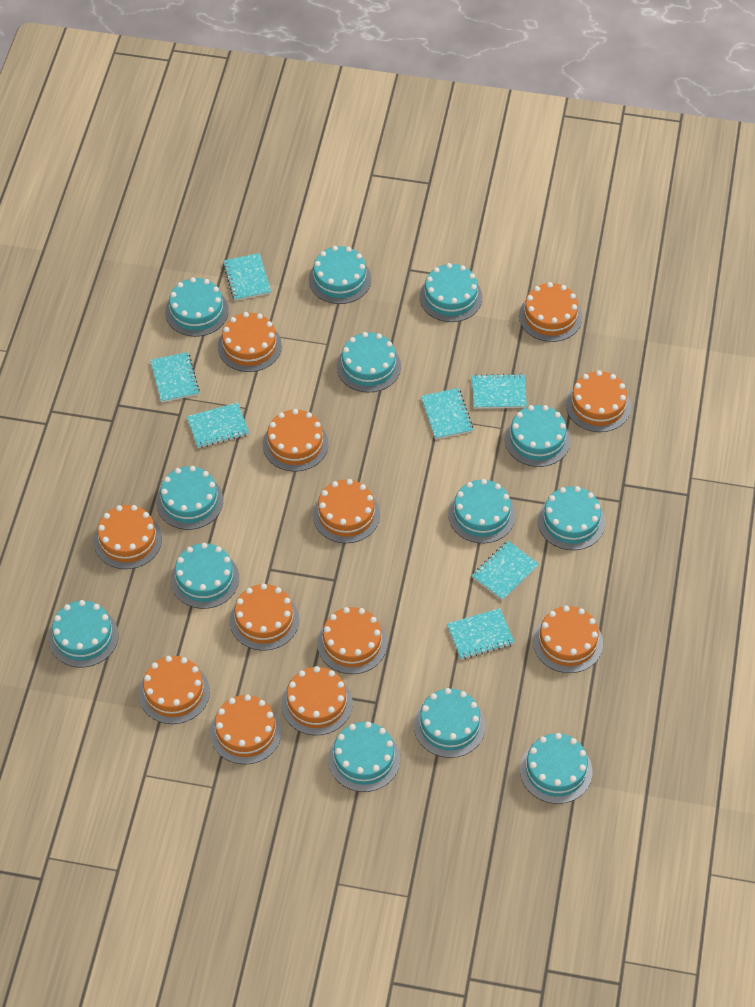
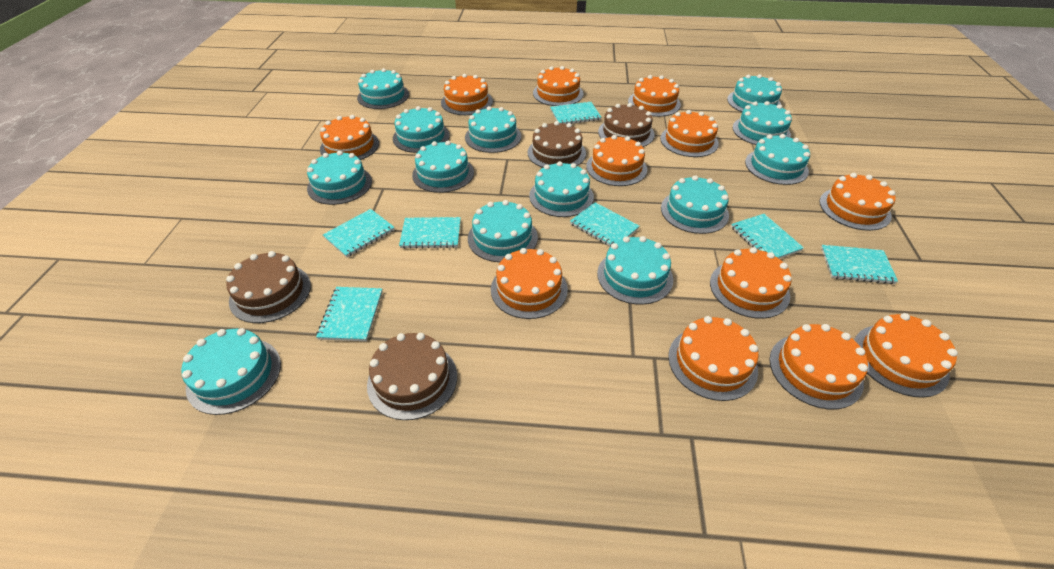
brown cake: none = 0 -> [226,251,311,323] [367,333,457,420] [528,121,586,168] [598,103,655,147] = 4

